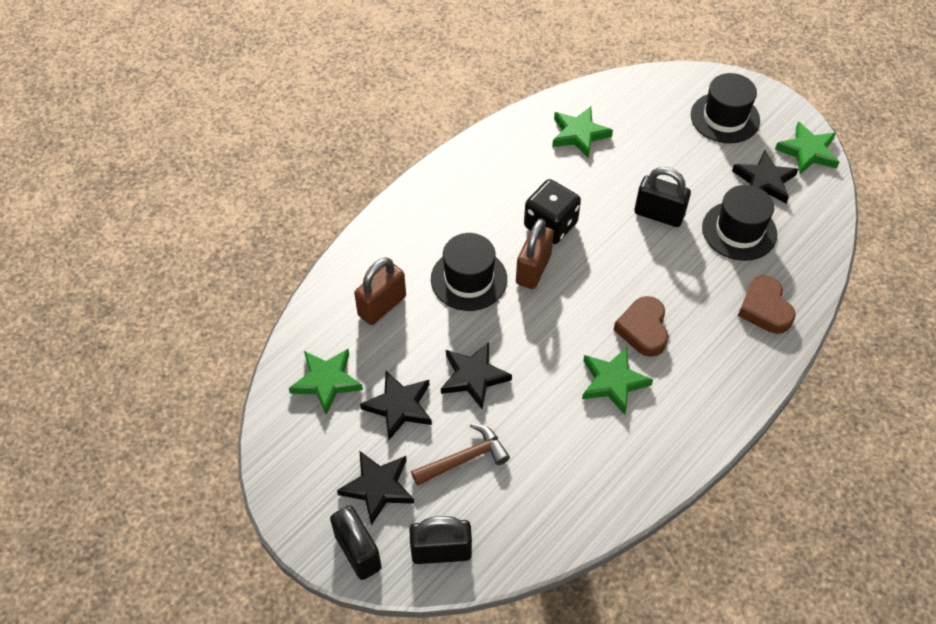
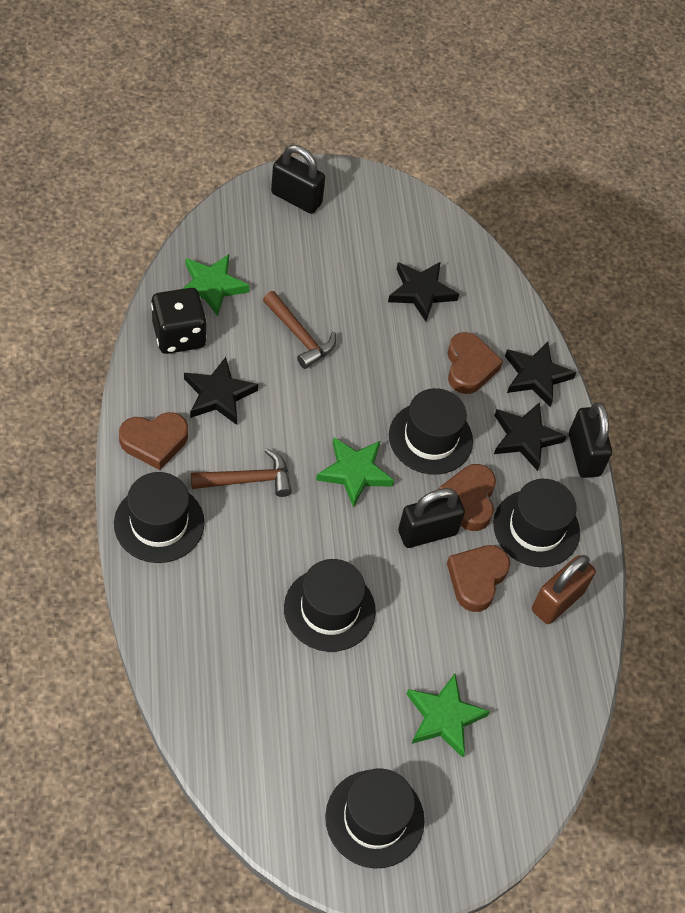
black hat: [431,233,507,311] [691,73,760,143] [702,185,777,261] = 3 -> [114,472,205,563] [284,559,376,652] [325,768,424,868] [389,388,473,475] [493,479,580,567] = 5
brown hammer: [411,423,510,486] = 1 -> [191,449,292,497] [263,291,336,369] = 2
brown heart: [614,296,668,357] [738,275,796,334] = 2 -> [119,412,188,470] [439,464,496,531] [447,545,510,612] [448,332,503,394] = 4
brown padlock: [354,258,406,325] [516,219,554,289] = 2 -> [532,555,596,624] = 1
green star: [289,349,363,415] [552,107,613,159] [582,347,653,415] [775,122,839,174] = 4 -> [183,254,250,316] [316,437,394,508] [407,673,490,758] = 3

